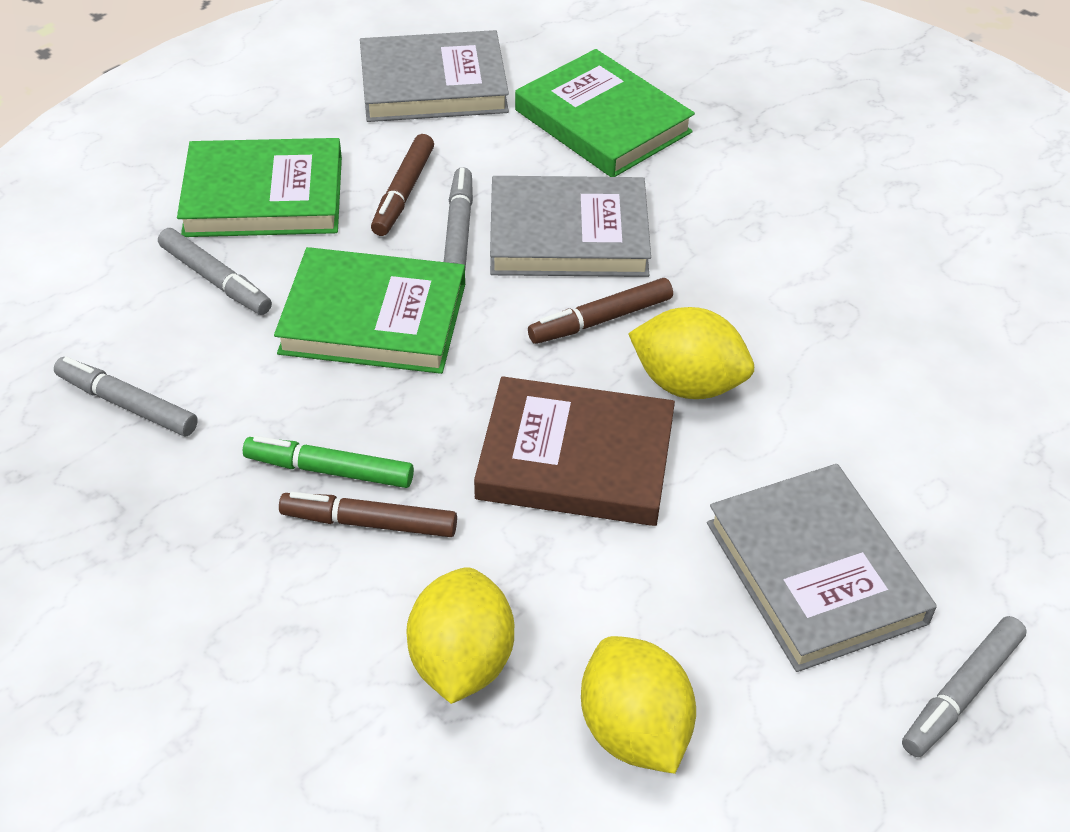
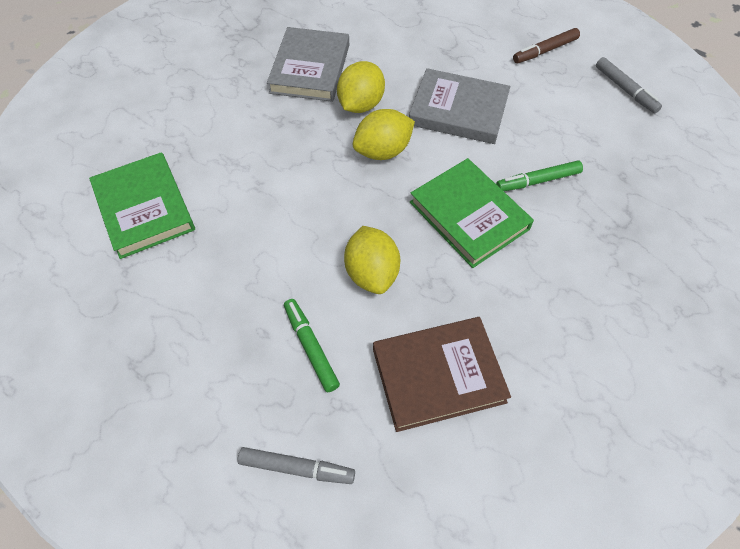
brown marker: [279,492,457,537] [371,134,434,236] [528,278,673,344] = 3 -> [513,28,580,63] = 1
green book: [177,138,342,237] [274,247,465,374] [515,49,695,177] = 3 -> [89,152,195,259] [410,158,534,268] = 2
green marker: [243,436,414,488] = 1 -> [284,299,340,392] [496,160,583,191] = 2
grey book: [360,30,509,122] [490,176,651,277] [707,464,937,672] = 3 -> [267,27,349,102] [409,68,510,144] = 2
grey marker: [54,357,198,436] [158,228,272,315] [444,167,473,269] [902,616,1027,757] = 4 -> [238,447,355,484] [596,57,662,113] = 2

